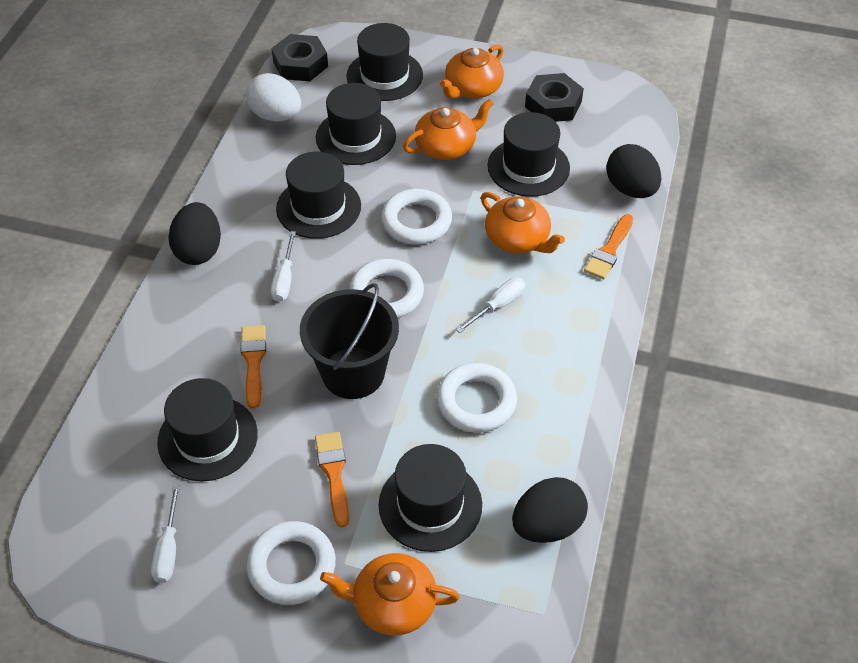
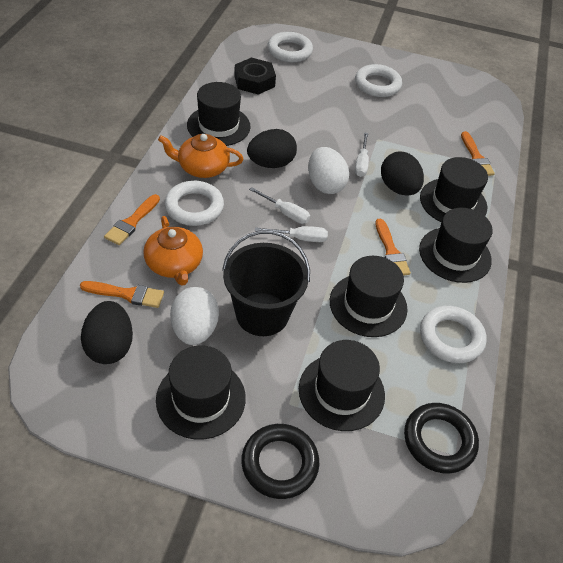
black nut: [271,34,328,81] [525,73,584,122] = 2 -> [234,57,276,95] = 1
black ring: none = 0 -> [241,424,319,499] [404,403,479,474] = 2
orange brush: [240,325,266,409] [315,432,349,527] [584,214,633,279] = 3 -> [80,281,164,308] [104,194,160,245] [375,219,411,276] [461,131,495,176] = 4
orange teapot: [320,553,460,636] [403,99,493,160] [440,45,504,99] [481,192,565,253] = 4 -> [143,216,203,286] [158,134,243,178] = 2
white egg: [246,73,301,121] = 1 -> [170,287,219,345] [308,147,349,194] = 2

